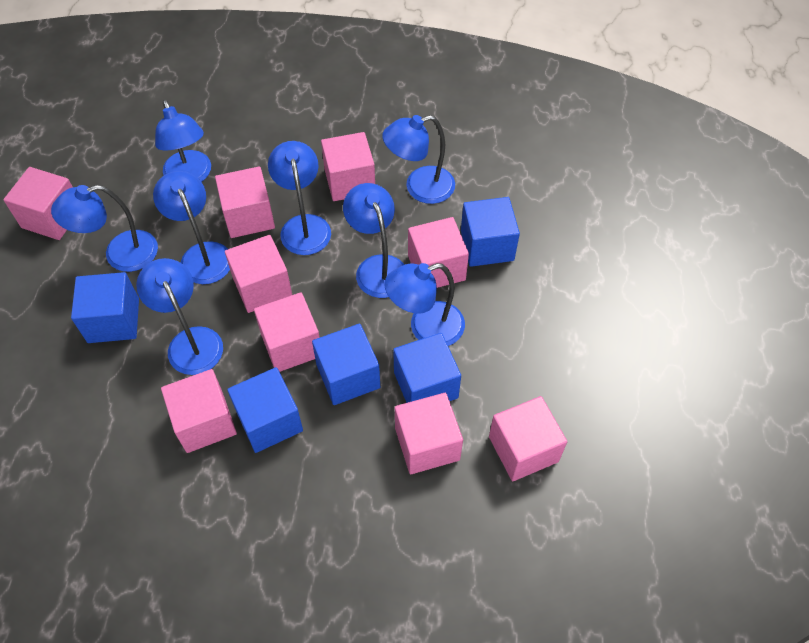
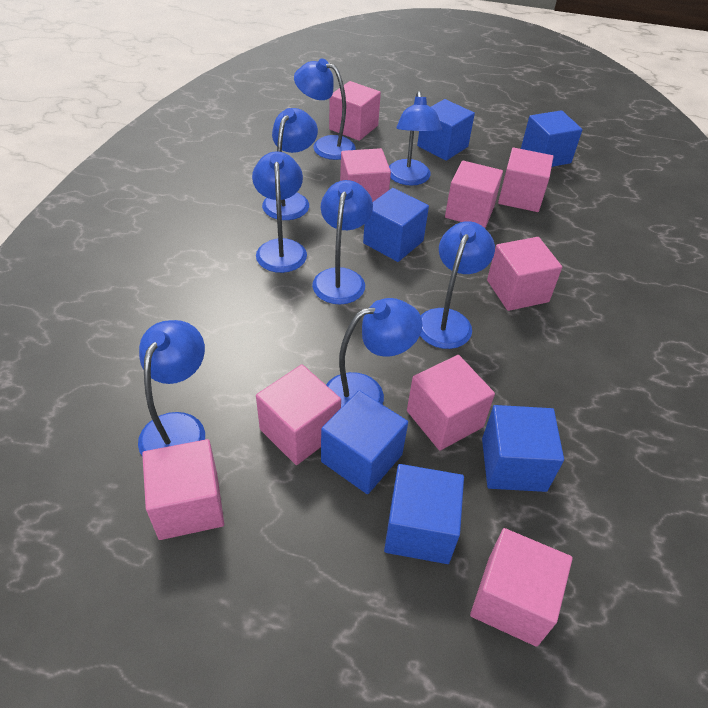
blue cube: [71,272,139,343] [227,367,303,453] [312,324,380,405] [393,333,461,403] [461,197,520,267] = 5 -> [321,390,408,494] [363,188,429,262] [384,464,464,564] [417,99,475,161] [482,405,564,492] [521,110,583,167] = 6

